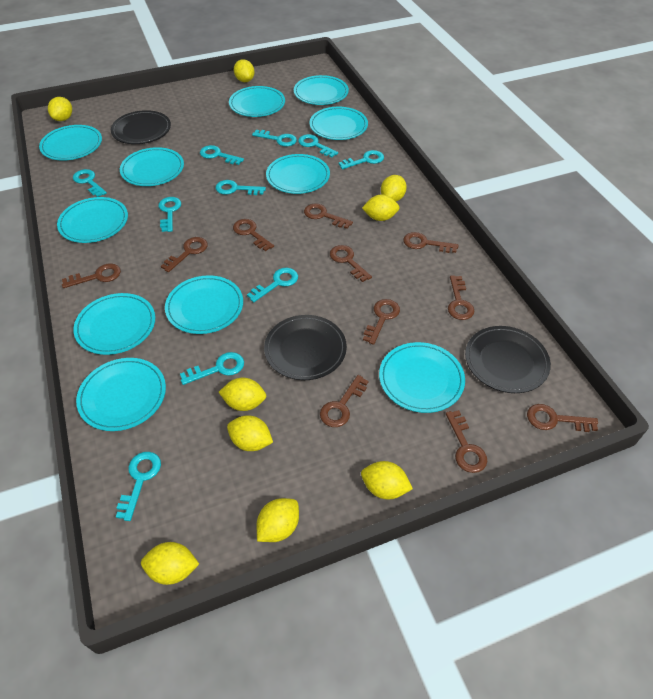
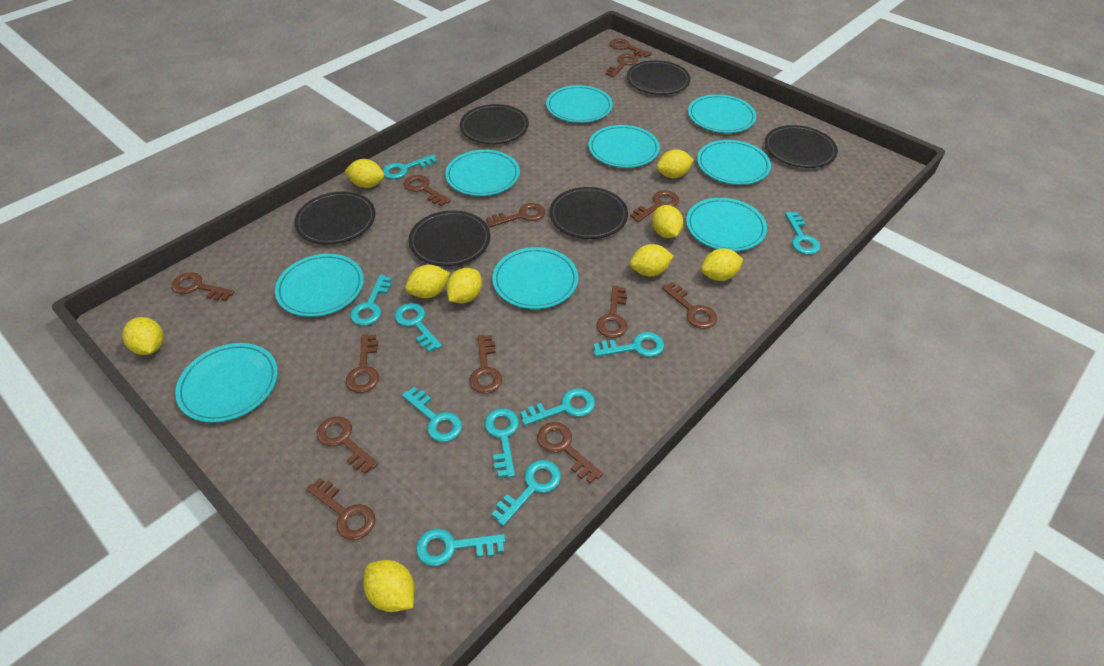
black plate: [111,110,171,144] [264,315,347,380] [465,326,551,393] = 3 -> [294,192,376,245] [408,210,490,266] [460,104,529,144] [549,187,628,239] [627,60,691,95] [765,125,838,168] = 6
brown key: [62,263,121,288] [161,237,208,272] [233,219,274,251] [304,203,353,229] [320,375,369,427] [330,245,372,282] [363,299,400,345] [403,232,459,253] [446,410,488,473] [448,275,474,320] [527,404,598,432] = 11 -> [171,272,234,301] [306,478,375,540] [317,416,378,474] [346,334,379,393] [404,175,450,206] [469,335,502,394] [486,203,545,227] [537,422,603,484] [597,286,627,338] [605,53,638,77] [610,38,652,58] [630,190,679,222] [662,282,717,329] = 13
turquoise plate: [39,125,102,161] [57,197,128,243] [73,293,155,355] [76,358,166,431] [120,147,184,186] [165,275,243,334] [229,86,285,117] [266,154,330,194] [294,75,349,105] [309,107,368,140] [379,342,465,413] = 11 -> [175,343,278,423] [275,254,364,317] [445,150,520,196] [492,247,578,309] [546,85,613,123] [588,125,660,168] [686,198,767,251] [688,94,756,133] [697,140,771,185] = 9

